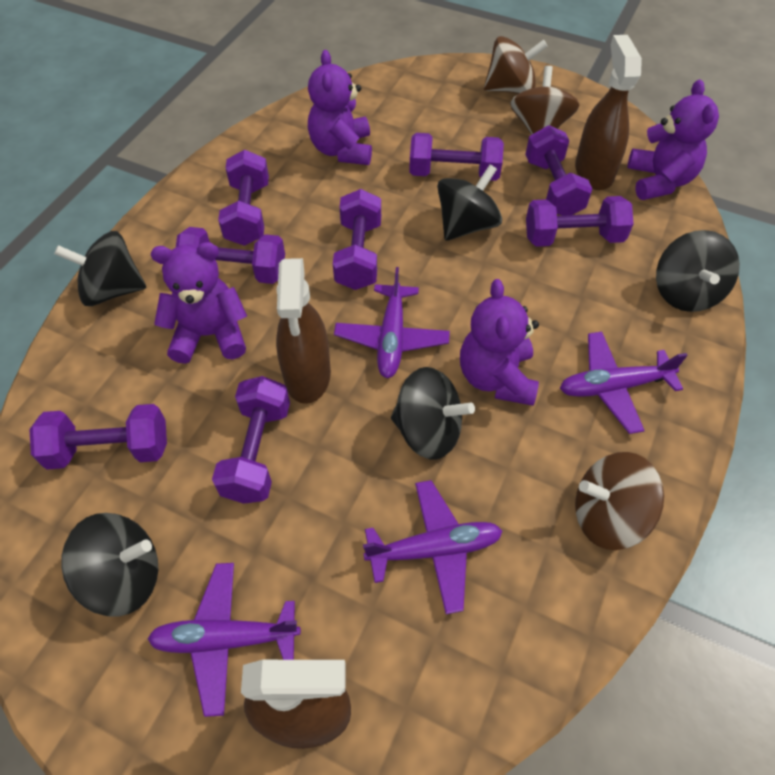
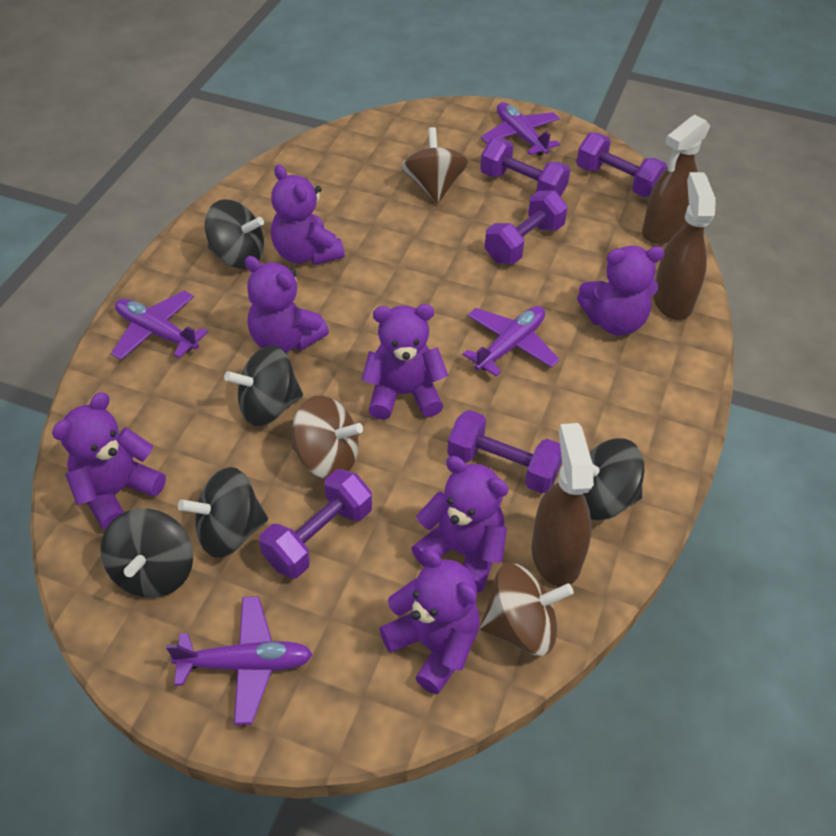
purple dumbbell: [29,404,167,470] [176,227,285,284] [212,376,290,504] [218,150,269,246] [333,189,381,290] [409,133,504,181] [525,125,592,216] [526,196,634,247] = 8 -> [259,469,372,578] [447,410,562,494] [480,138,570,197] [485,191,568,264] [576,133,667,197] = 5
purple teddy bear: [151,242,247,364] [308,50,372,165] [460,279,539,406] [627,80,719,200] = 4 -> [52,392,166,530] [245,256,329,352] [271,164,345,265] [362,304,448,420] [379,548,480,694] [411,456,508,593] [577,246,664,336] = 7

